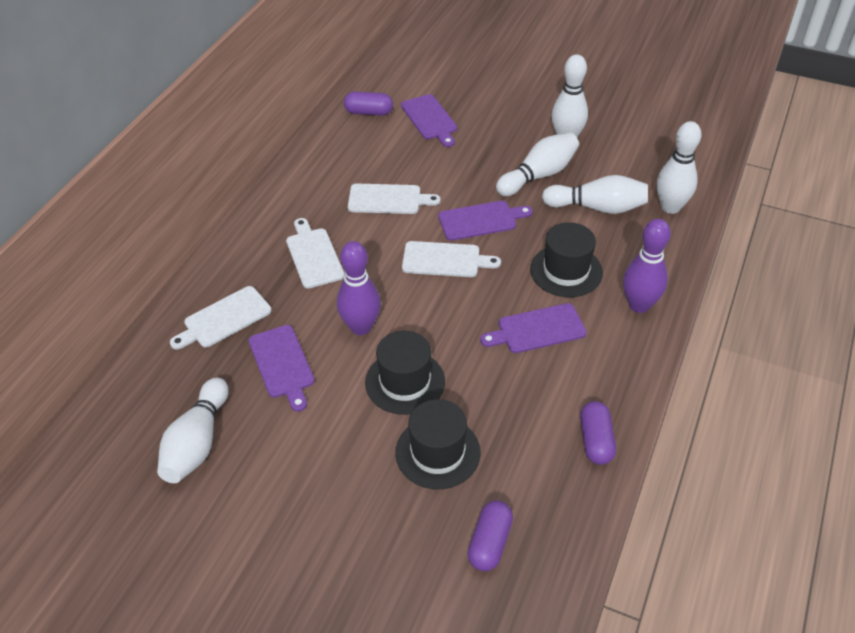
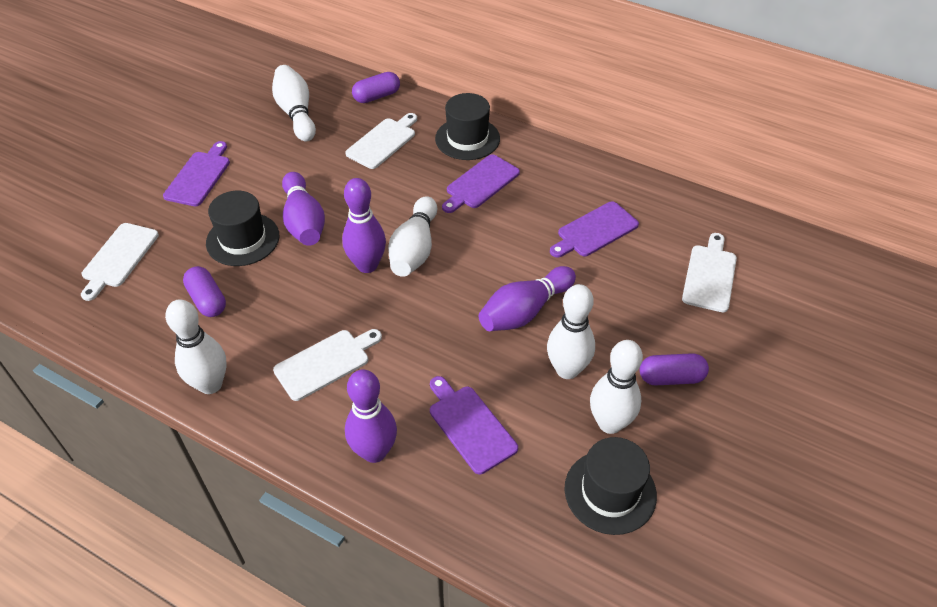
purple bowling pin: [337,241,381,335] [623,219,671,313] = 2 -> [282,172,325,246] [342,178,386,273] [345,370,397,463] [479,266,576,331] = 4

